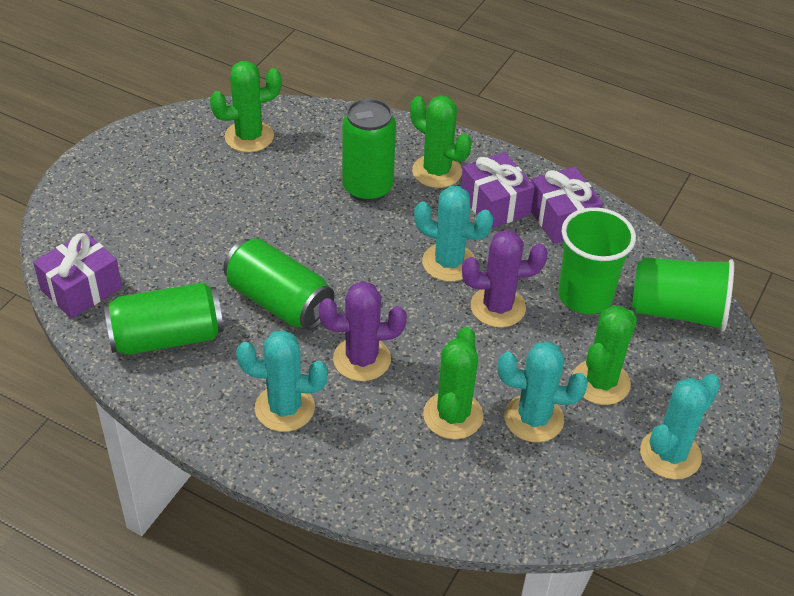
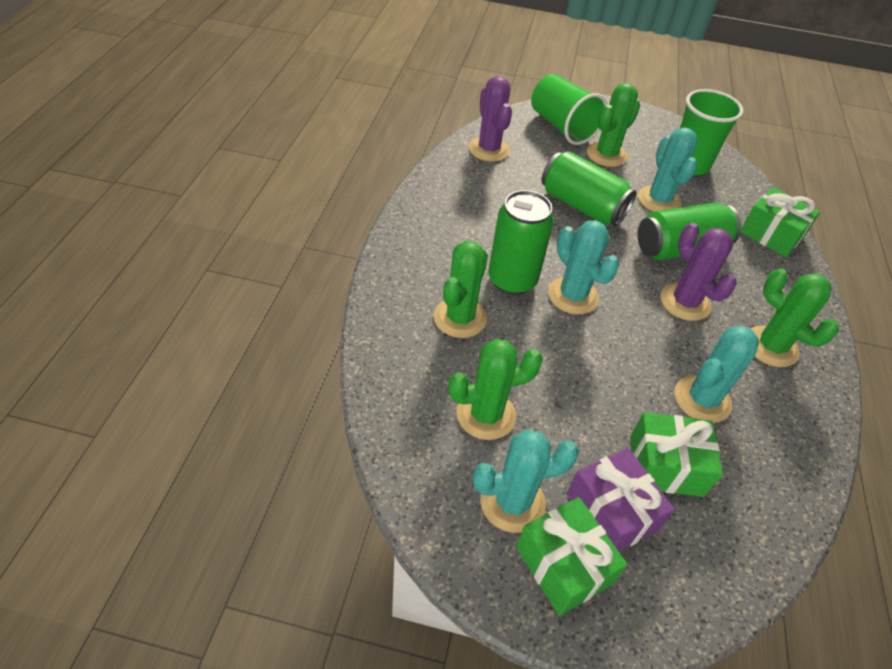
green gift: none = 0 -> [516,497,628,616] [630,412,723,497] [741,187,820,257] = 3
purple gift: [33,232,122,319] [461,152,535,229] [531,167,603,244] = 3 -> [567,448,675,551] = 1

